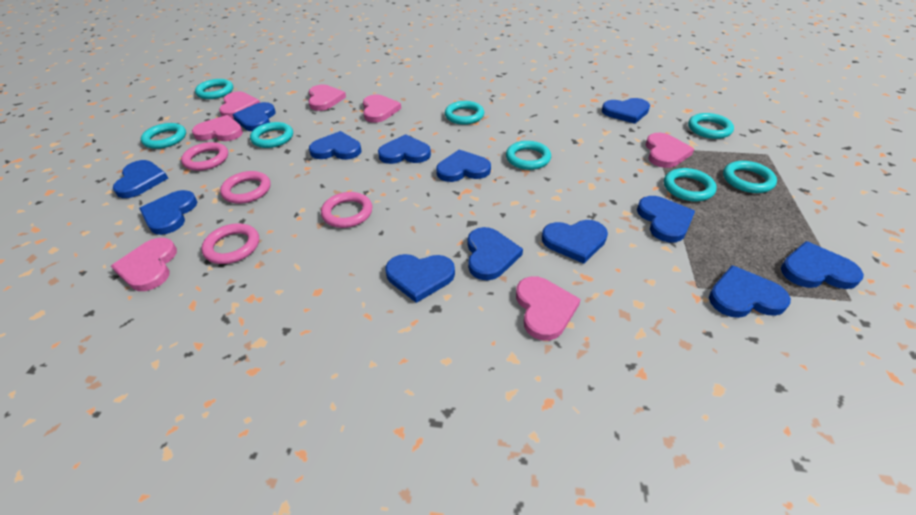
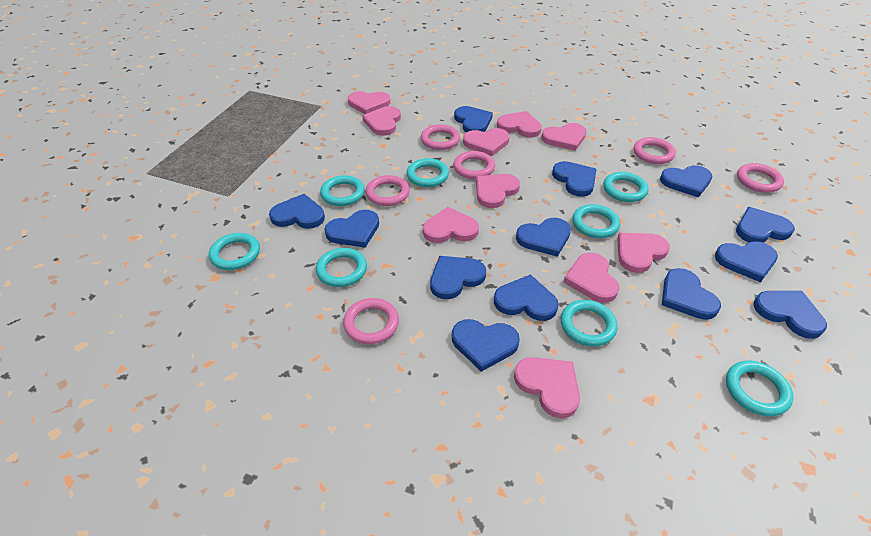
pink heart: [111,238,177,291] [192,115,243,141] [219,92,260,119] [308,85,346,111] [363,95,401,123] [516,276,581,341] [646,133,694,168] = 7 -> [348,91,390,114] [362,106,401,135] [423,207,479,243] [463,128,509,156] [476,174,520,208] [497,111,542,138] [514,357,580,418] [541,123,587,151] [563,253,620,303] [617,233,670,273] = 10
pink ring: [181,142,228,171] [202,223,259,264] [220,171,271,204] [321,192,372,228] = 4 -> [343,298,399,344] [366,175,410,206] [421,124,460,150] [453,151,495,179] [634,137,676,164] [737,163,784,193] = 6

